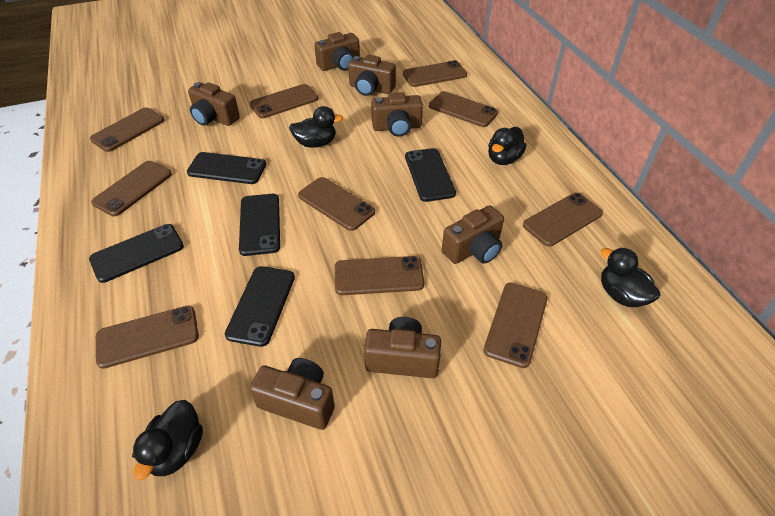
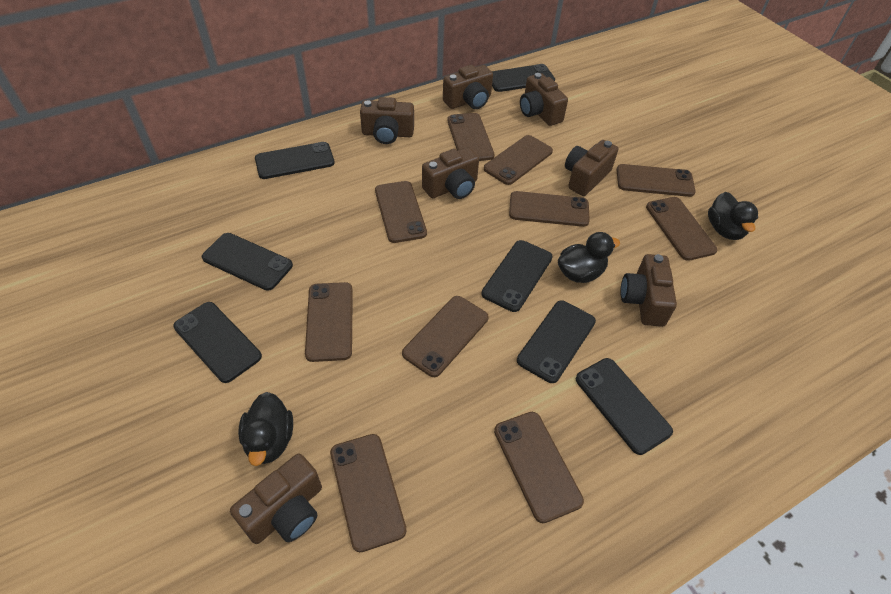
black duck: [132,400,203,480] [289,106,343,148] [488,127,527,165] [601,247,661,307] = 4 -> [238,392,293,466] [558,232,620,283] [708,192,758,240] = 3
black phone: [89,224,184,283] [187,152,266,184] [225,266,295,347] [239,194,280,256] [405,148,456,202] = 5 -> [173,302,262,383] [202,233,293,291] [255,142,335,179] [481,240,553,312] [492,64,555,92] [517,300,596,383] [576,358,673,455] = 7

